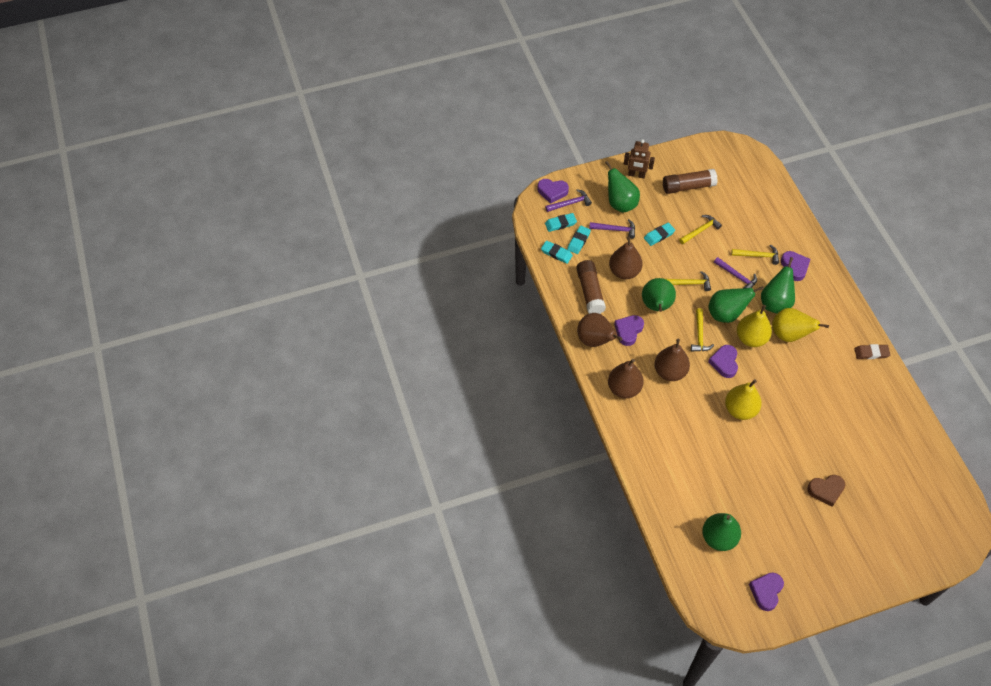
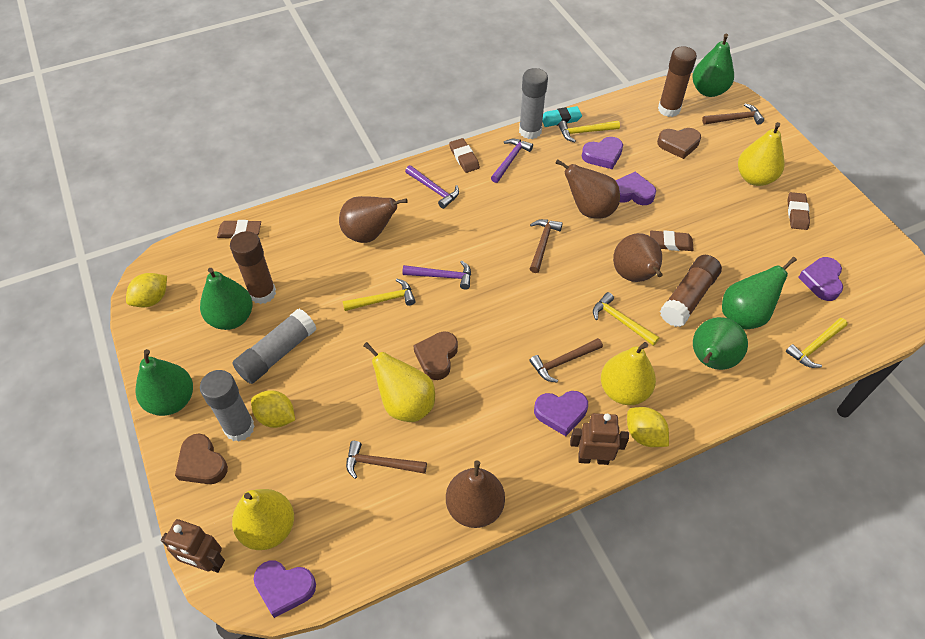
brown eraser: [855,344,890,359] = 1 -> [217,220,261,239] [449,138,480,173] [650,231,694,251] [787,192,810,230] = 4
brown glue stick: [576,260,606,314] [663,169,718,194] = 2 -> [230,231,276,304] [658,46,697,117] [660,255,722,327] = 3
brown hammer: none = 0 -> [346,441,427,479] [529,338,603,383] [530,219,563,273] [702,104,764,125] = 4
brown heart: [807,475,845,507] = 1 -> [175,433,228,484] [413,331,458,380] [657,128,701,159] = 3
brown robot: [624,139,655,178] = 1 -> [161,519,225,573] [570,413,629,465] = 2
grey glue stick: none = 0 -> [200,370,255,441] [233,309,316,384] [519,68,548,139] = 3
turquoise eraser: [541,241,573,264] [545,213,577,232] [567,225,591,254] [644,222,675,246] = 4 -> [542,106,582,127] = 1
yellow lemon: none = 0 -> [126,273,167,307] [251,390,295,428] [627,407,669,447] = 3
yellow pear: [725,379,762,420] [737,305,772,347] [772,308,829,342] = 3 -> [232,489,294,550] [363,342,435,422] [601,342,656,405] [738,122,785,186] = 4

